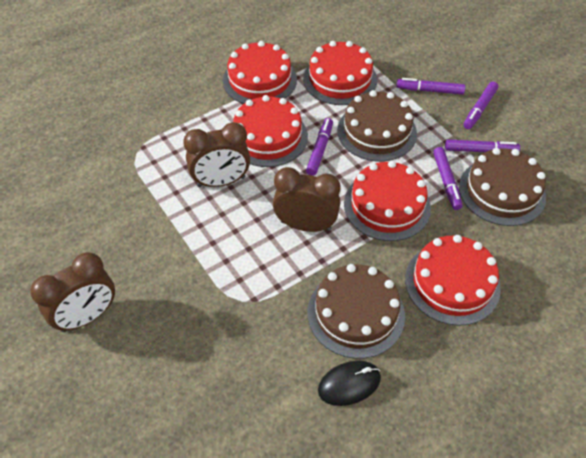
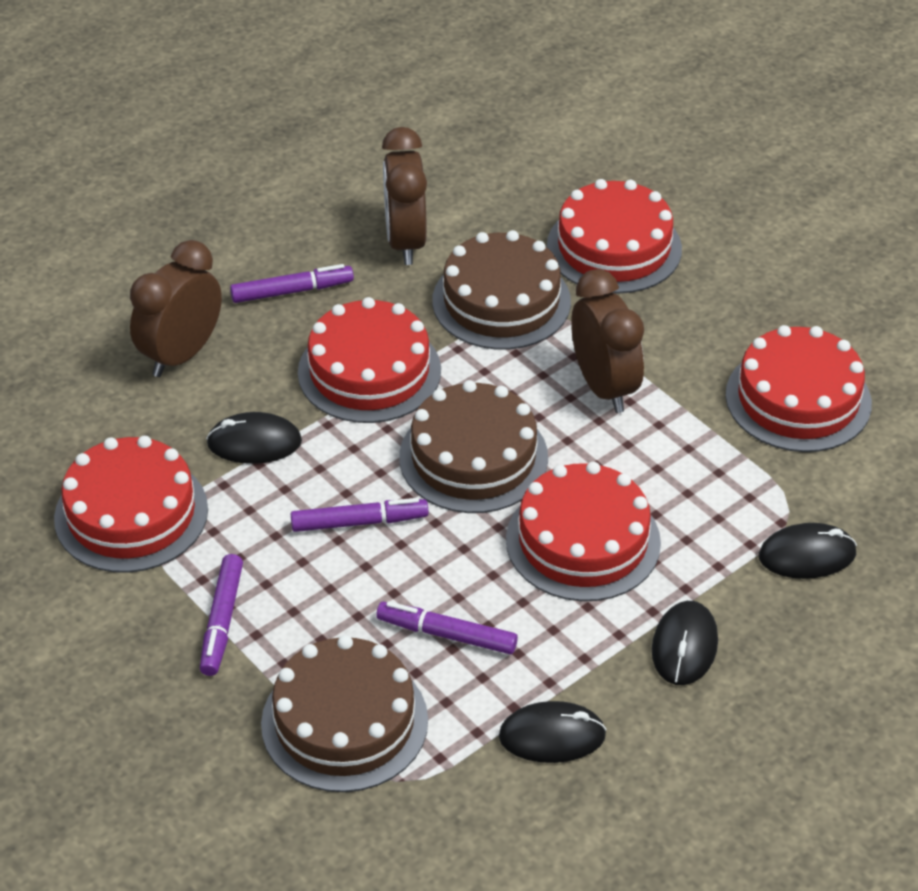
black mouse: [318,361,381,406] = 1 -> [206,412,302,464] [499,701,606,763] [652,601,718,685] [759,523,857,579] = 4
purple marker: [306,118,333,176] [396,78,465,95] [433,147,463,210] [445,139,520,152] [463,82,498,129] = 5 -> [200,554,243,676] [230,264,354,303] [291,498,428,532] [376,601,518,654] = 4

